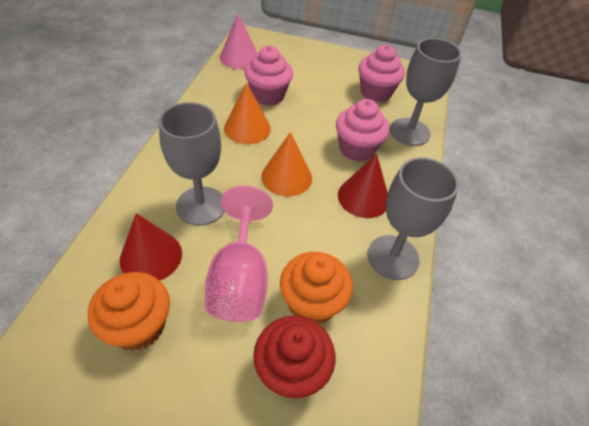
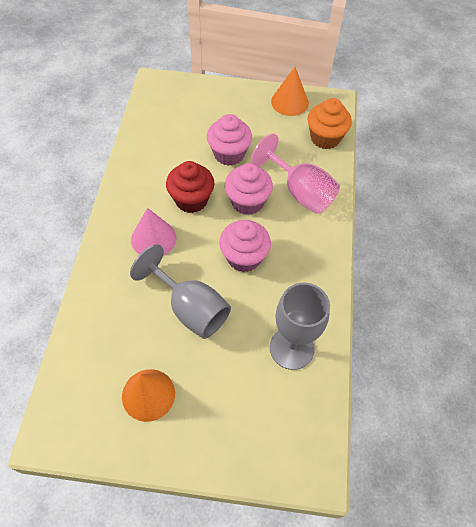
grey goblet: [159,102,224,226] [367,157,459,280] [390,38,462,146] = 3 -> [130,244,231,339] [270,283,330,370] = 2
orange cupcake: [88,272,170,351] [280,252,353,324] = 2 -> [307,98,352,149] = 1
red cone: [120,213,182,281] [338,154,388,218] = 2 -> none = 0

